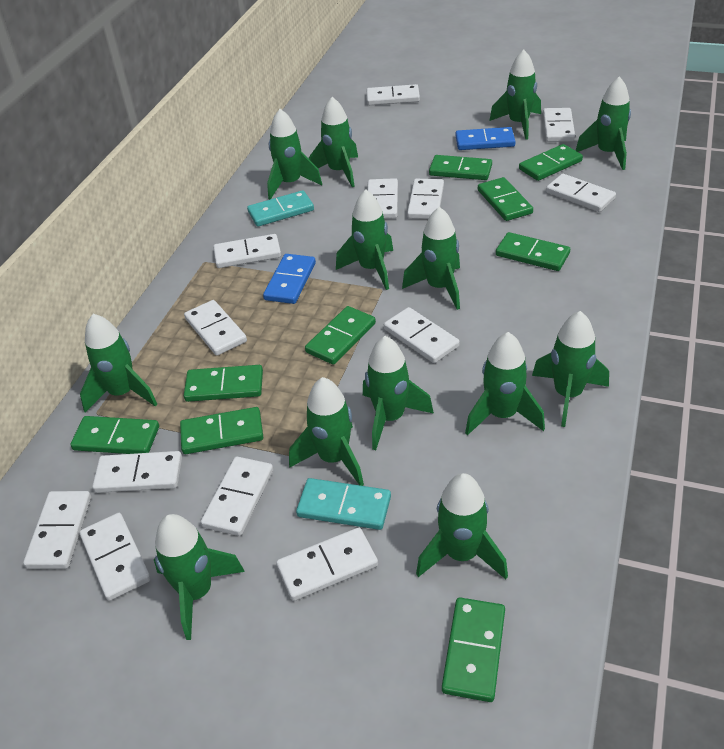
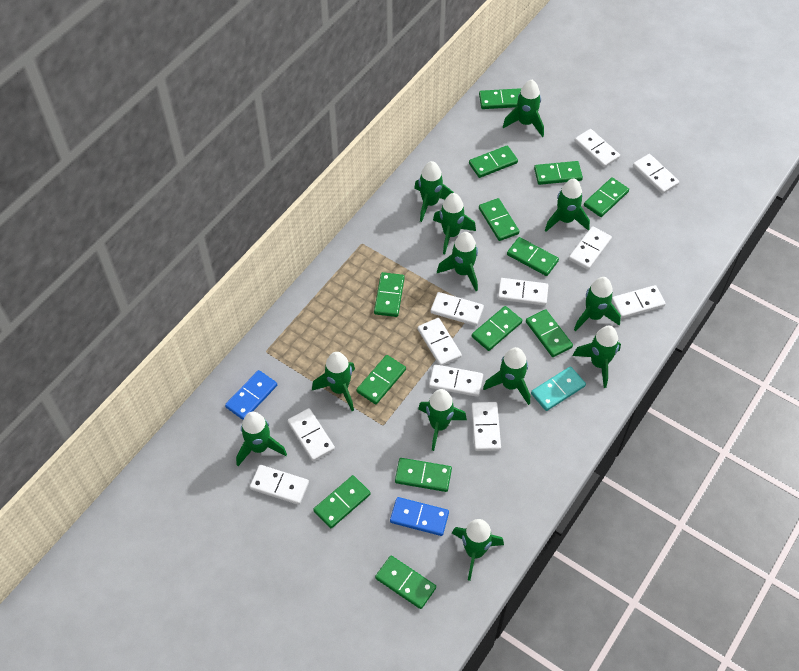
green domino: [70,416,159,454] [180,407,263,454] [184,365,263,402] [305,306,376,365] [429,155,492,180] [442,598,505,702] [478,177,533,221] [496,232,570,271] [519,144,583,181] = 9 -> [313,475,371,528] [356,355,406,404] [374,272,405,317] [375,556,436,609] [395,458,452,492] [469,146,518,178] [472,306,522,351] [479,88,521,109] [479,198,519,241] [507,237,559,276] [526,309,573,357] [534,161,583,185] [584,177,629,217] = 13
green rocket: [80,314,157,412] [154,514,245,640] [267,109,322,199] [289,377,364,486] [309,97,358,187] [336,190,393,290] [363,336,434,450] [402,207,460,310] [416,473,508,579] [465,332,545,435] [489,50,541,140] [532,311,609,427] [575,76,631,170] = 13 -> [236,412,287,466] [312,352,355,411] [414,161,454,222] [418,389,467,451] [433,193,476,254] [437,232,478,291] [452,519,504,581] [483,347,530,405] [503,80,544,137] [545,179,590,232] [573,326,621,388] [574,277,621,331] = 12
turquoise domino: [247,190,314,227] [296,478,391,530] = 2 -> [531,366,586,411] = 1
white domino: [23,491,91,569] [79,513,151,601] [92,451,182,493] [184,300,247,356] [201,457,273,536] [213,234,281,268] [276,527,378,601] [367,84,420,105] [367,178,398,219] [384,307,460,363] [407,179,444,219] [543,108,575,142] [546,174,616,212] = 13 -> [250,465,309,505] [288,408,335,461] [418,318,462,366] [429,364,483,397] [431,292,484,326] [471,402,501,451] [498,278,549,306] [569,226,612,270] [574,129,620,168] [612,285,666,318] [633,154,679,194] = 11

